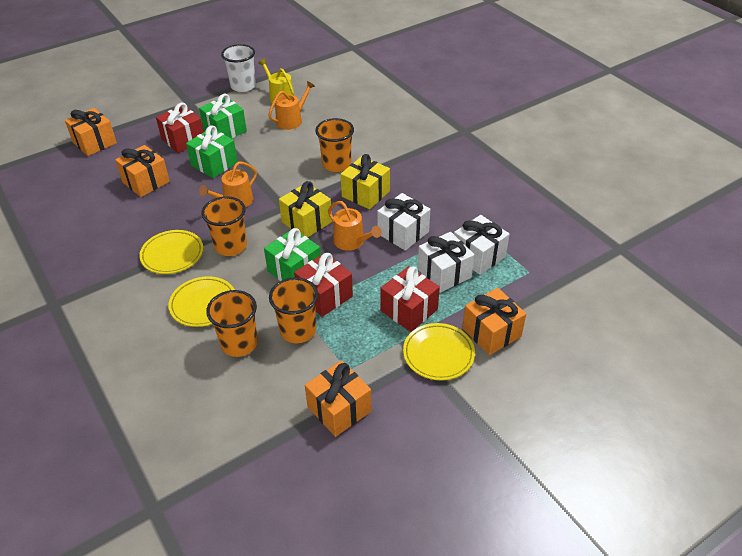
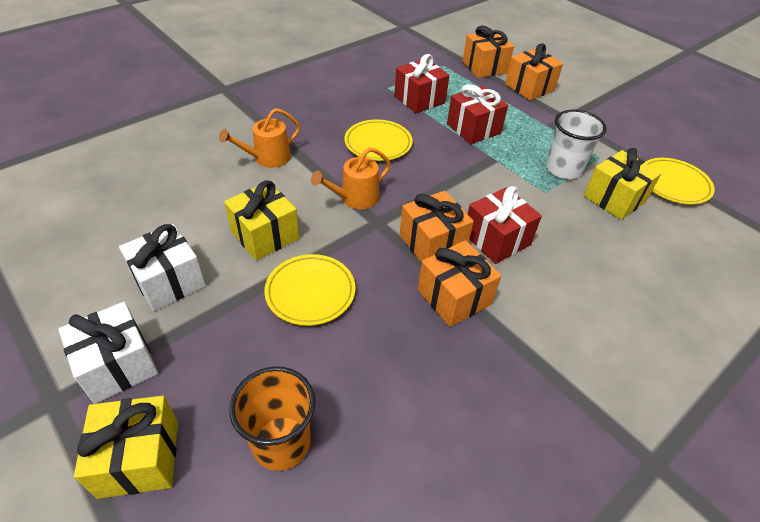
green gift: [186,126,238,178] [199,94,247,139] [264,228,321,281] = 3 -> none = 0
orange cup: [202,196,247,256] [206,290,258,357] [269,277,318,343] [316,118,354,172] = 4 -> [229,366,316,471] = 1
orange watering can: [199,161,257,208] [268,81,315,130] [328,201,382,251] = 3 -> [219,108,300,168] [311,147,391,209] = 2
white gift: [377,193,430,251] [418,232,475,293] [454,215,510,275] = 3 -> [58,302,158,404] [119,224,206,311] = 2
yellow gift: [279,181,332,237] [341,154,390,209] = 2 -> [74,396,178,499] [224,180,299,260] [584,148,662,220] = 3
yellow watering can: [258,59,294,103] = 1 -> none = 0

